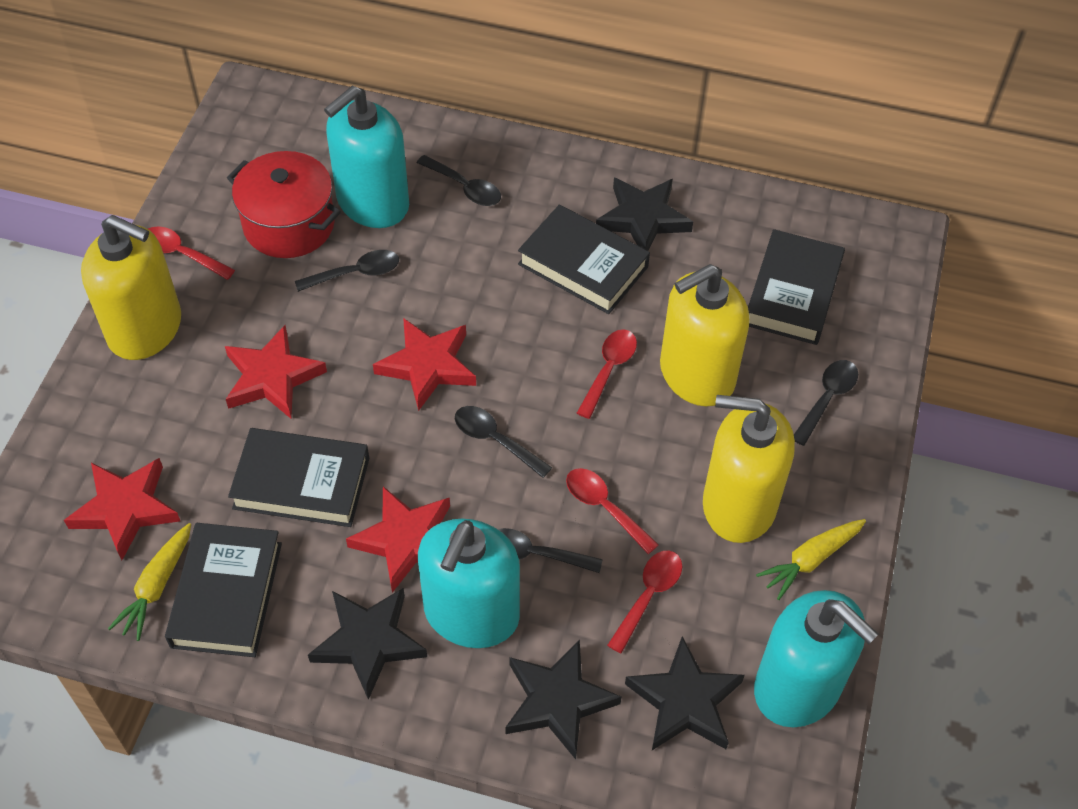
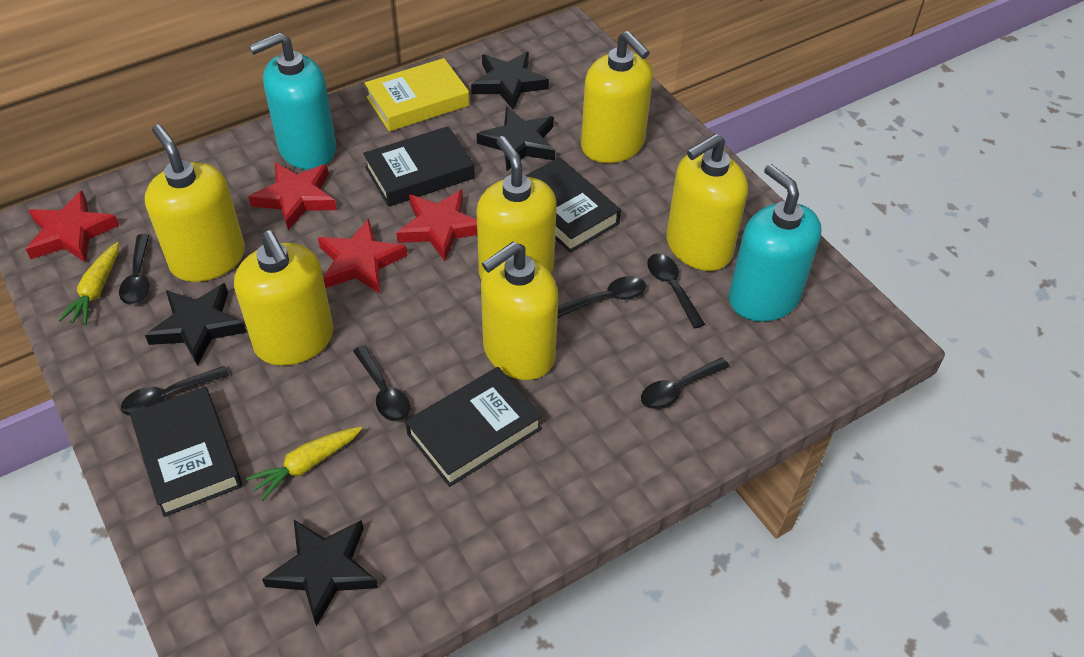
black spoon: [295,250,399,292] [417,155,501,206] [455,406,552,478] [498,528,603,573] [794,360,858,446] = 5 -> [119,234,150,305] [121,366,229,416] [353,345,410,422] [558,276,646,318] [641,357,730,409] [647,254,705,329] = 6
red pot: [227,151,341,258] = 1 -> none = 0
red spoon: [148,226,235,280] [566,468,659,554] [577,329,637,419] [607,550,682,654] = 4 -> none = 0
turquoise soap dispenser: [324,86,409,228] [418,519,520,648] [754,590,878,727] = 3 -> [249,33,336,170] [729,164,821,322] = 2
yellow book: none = 0 -> [365,58,469,131] = 1
yellow soap dispenser: [81,215,181,360] [660,264,749,406] [703,395,795,543] = 3 -> [145,124,245,282] [234,230,333,366] [477,136,557,279] [481,242,558,380] [581,31,653,163] [667,133,748,271] = 6

